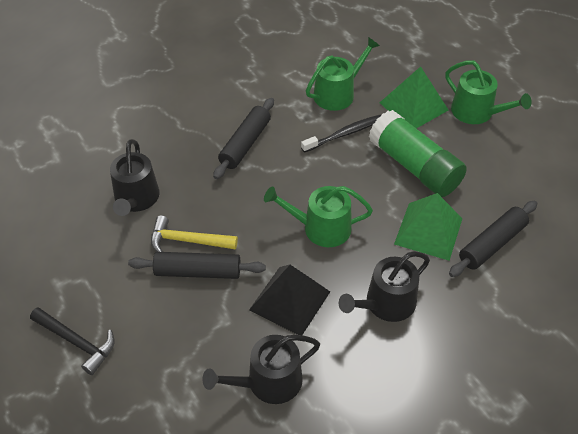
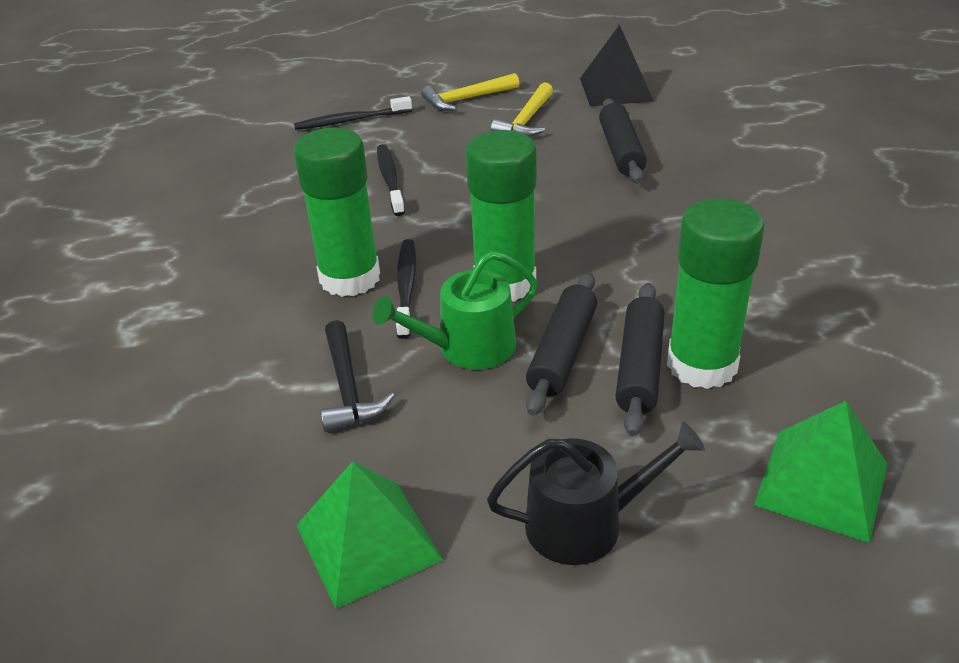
black toothbrush: [301,114,381,153] = 1 -> [294,96,412,130] [377,144,405,216] [396,239,416,339] = 3
black watering can: [110,139,160,216] [202,335,320,404] [339,251,430,322] = 3 -> [487,422,705,565] = 1
green glue stick: [369,110,467,197] = 1 -> [294,127,380,297] [466,130,537,302] [667,198,764,389] = 3
green watering can: [264,186,373,247] [306,37,380,111] [445,60,532,124] = 3 -> [373,251,538,370] = 1
yellow hammer: [151,215,238,252] = 1 -> [421,73,519,111] [491,83,553,137] = 2

